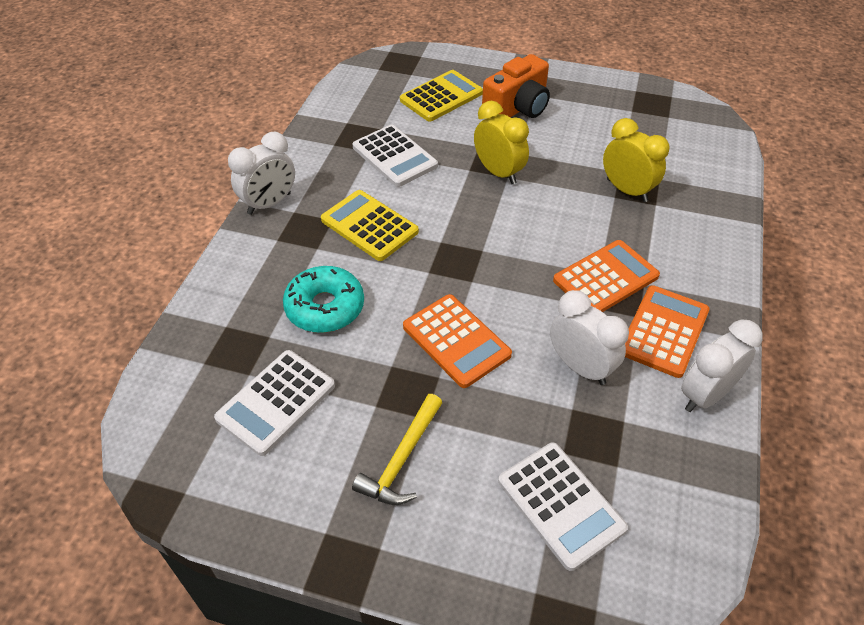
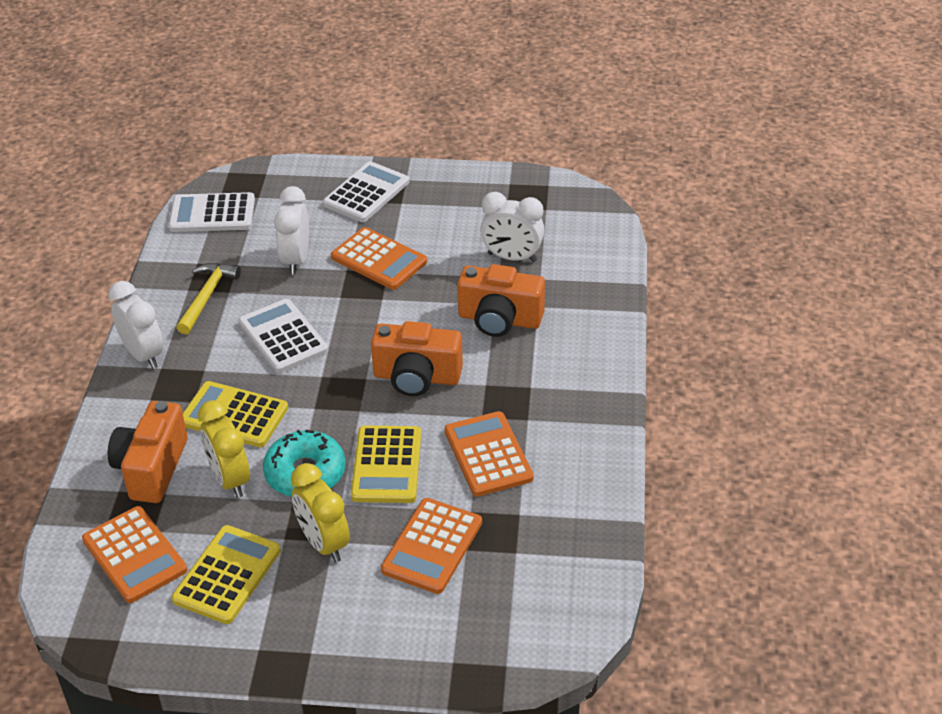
orange calculator: [403,294,512,388] [553,240,660,312] [625,285,710,378] = 3 -> [82,506,187,603] [331,227,427,290] [381,498,482,594] [445,411,534,497] = 4
orange camera: [482,54,550,118] = 1 -> [108,401,188,503] [371,321,463,396] [457,264,545,337] = 3
yellow calculator: [321,190,419,261] [400,70,483,122] = 2 -> [171,525,281,624] [183,381,288,447] [351,425,421,503] = 3

